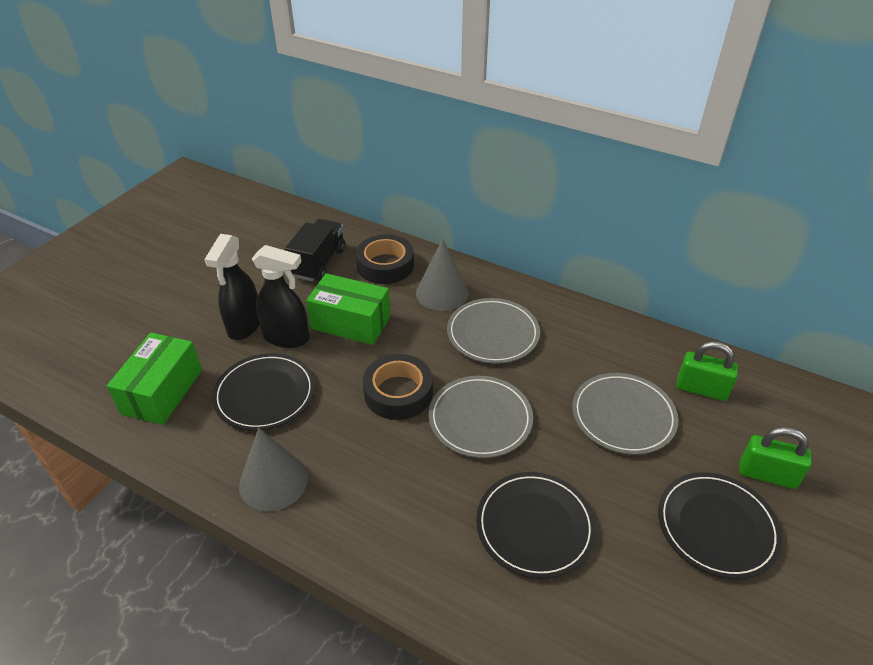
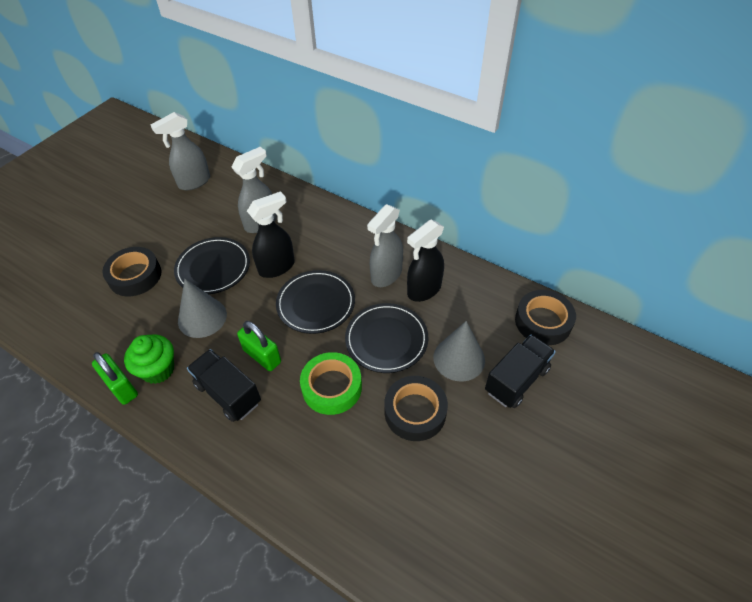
black tape: [356,234,414,284] [363,354,433,420] = 2 -> [102,247,161,296] [384,376,448,441] [515,290,576,345] = 3
black truck: [285,219,345,282] = 1 -> [187,349,261,422] [485,335,556,408] = 2
green box: [107,333,202,425] [306,273,390,345] = 2 -> none = 0
green cupcake: none = 0 -> [124,335,174,384] = 1
green tape: none = 0 -> [300,352,362,415] = 1
grey plate: [429,376,533,458] [447,298,540,364] [572,373,679,455] = 3 -> none = 0
grey spray bottle: none = 0 -> [151,112,210,190] [232,147,277,233] [367,204,403,287] = 3

